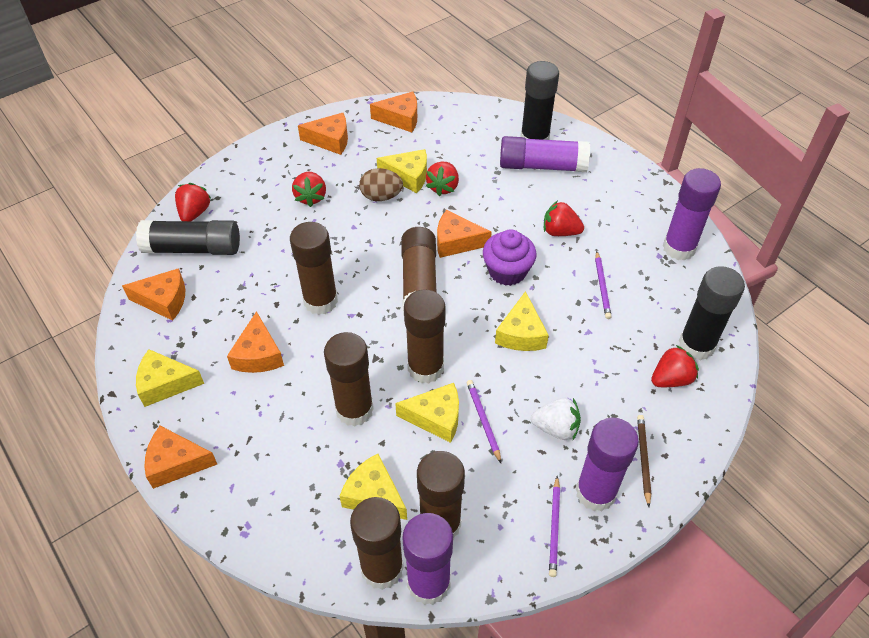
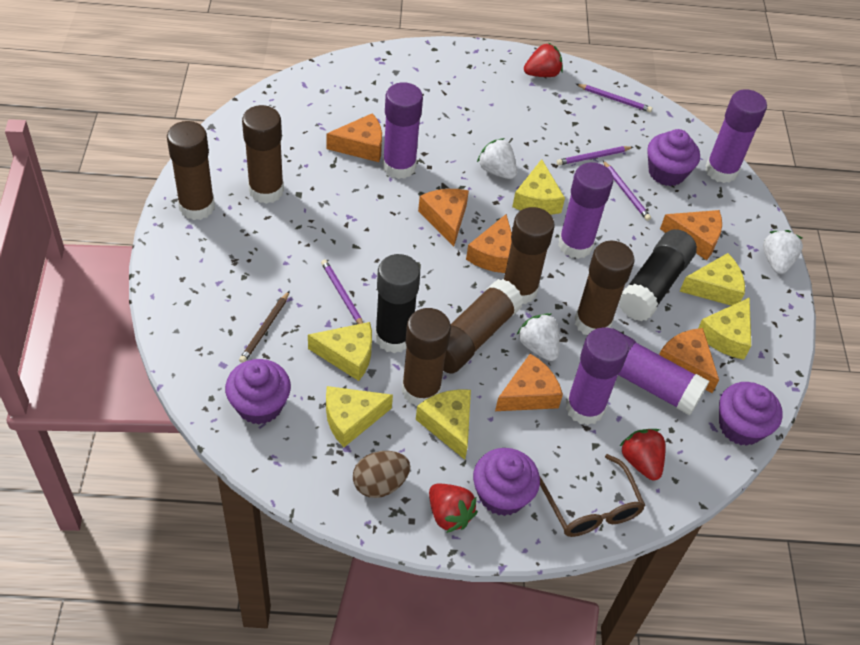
black glue stick: [136,220,240,255] [521,61,559,140] [679,266,745,361] = 3 -> [375,254,420,353] [619,229,697,321] = 2
brown glasses: none = 0 -> [539,454,645,537] = 1
purple cupcake: [483,229,536,286] = 1 -> [225,359,291,424] [473,448,540,516] [647,129,700,186] [719,382,783,446] = 4
purple glue stick: [402,513,453,605] [500,136,590,172] [576,418,639,511] [663,168,721,260] = 4 -> [382,82,423,179] [558,162,614,259] [566,327,629,425] [612,328,709,416] [705,89,767,183] = 5
purple pencil: [467,380,501,463] [549,476,560,577] [595,251,612,319] = 3 -> [321,259,363,324] [557,146,633,165] [576,84,652,112] [603,161,651,221] = 4
red strawberry: [175,183,211,221] [292,172,326,207] [426,162,459,196] [544,201,584,236] [651,345,699,387] = 5 -> [429,484,478,533] [524,43,563,77] [620,429,665,481] = 3
white strawberry: [531,398,581,440] = 1 -> [477,138,517,179] [517,313,560,361] [763,230,803,274] = 3
yellow cheese: [136,349,204,407] [340,454,407,520] [377,149,427,193] [395,383,459,443] [495,291,549,351] = 5 -> [308,322,372,381] [326,386,393,447] [416,389,471,460] [512,159,565,215] [680,253,745,306] [698,297,751,360] = 6

